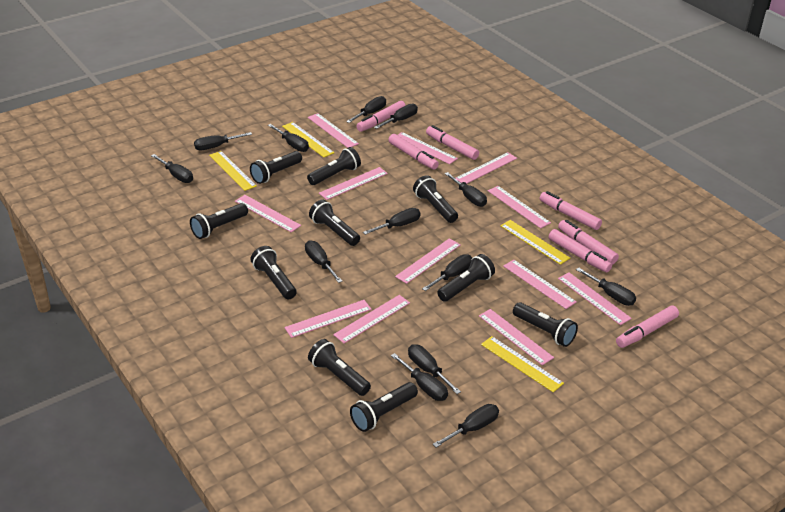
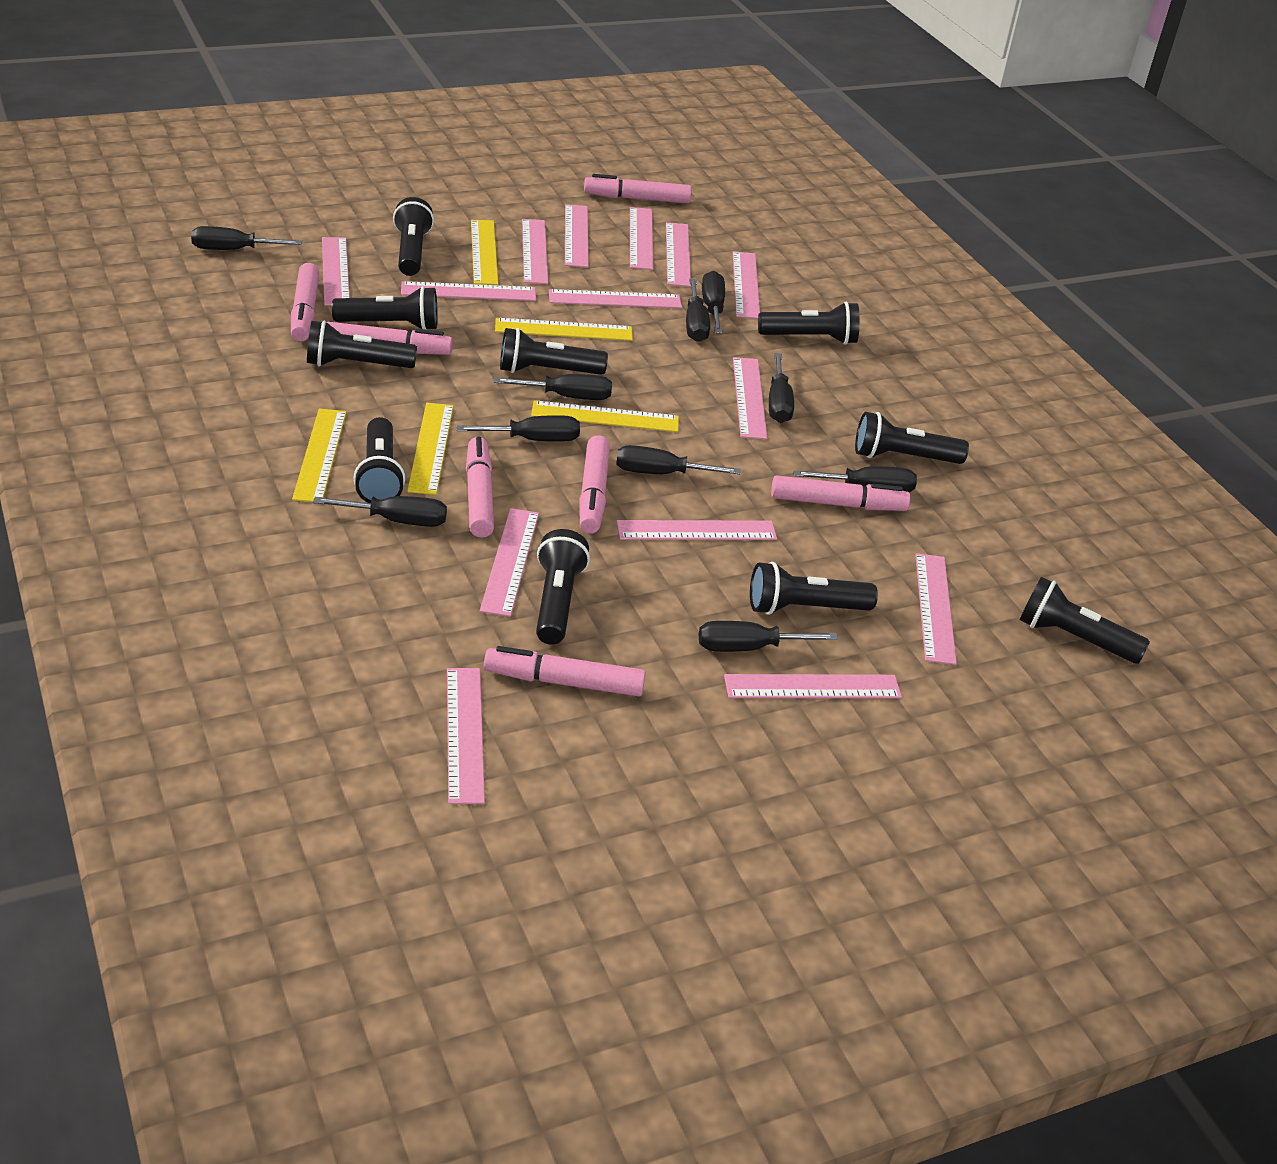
black screwdriver: [151,154,193,183] [194,132,252,150] [268,124,309,152] [305,240,343,283] [346,96,386,123] [363,208,420,235] [374,104,418,129] [391,353,448,401] [408,344,461,394] [422,254,472,291] [433,404,499,448] [445,172,487,207] [576,267,636,306] = 13 -> [191,226,302,250] [313,496,447,527] [456,415,580,442] [493,374,612,400] [616,445,741,474] [686,279,710,342] [699,621,838,652] [702,271,725,334] [769,353,794,423] [793,466,917,492] = 10
pink ruler: [235,195,301,232] [284,300,372,338] [308,113,359,148] [319,167,388,200] [333,295,410,343] [395,238,461,284] [398,132,458,164] [455,152,517,184] [479,309,554,365] [488,186,551,228] [503,260,576,309] [558,272,632,325] = 12 -> [322,237,350,306] [401,281,536,301] [447,668,485,804] [480,508,539,617] [522,219,548,284] [549,289,682,308] [565,204,589,268] [616,520,777,540] [630,207,653,270] [666,222,691,287] [724,674,902,698] [733,251,760,319] [733,357,767,439] [915,553,957,665] = 14
yellow ruler: [209,151,257,191] [282,122,334,157] [481,336,564,392] [500,220,570,265] = 4 -> [292,409,347,502] [407,403,454,495] [471,220,498,285] [495,318,633,341] [531,400,679,432] = 5

